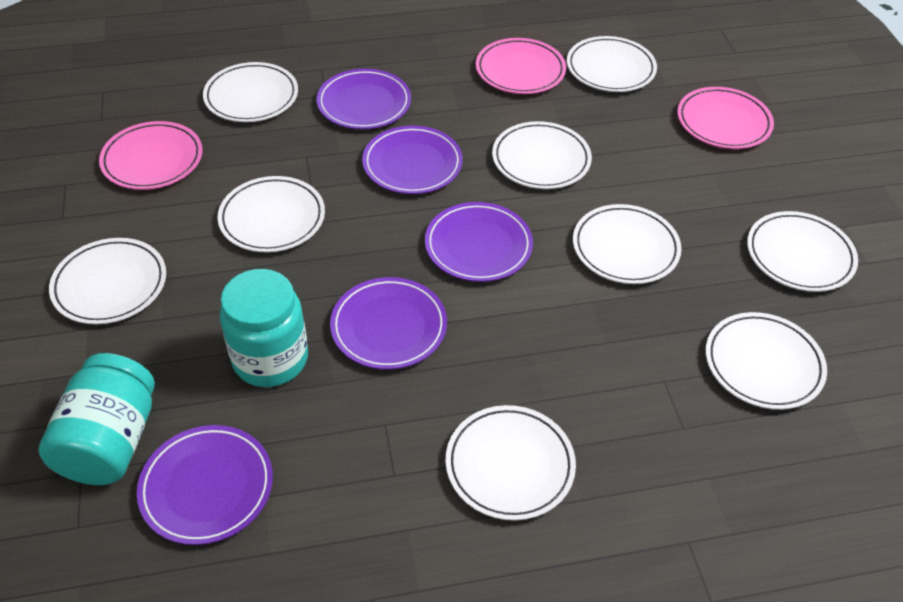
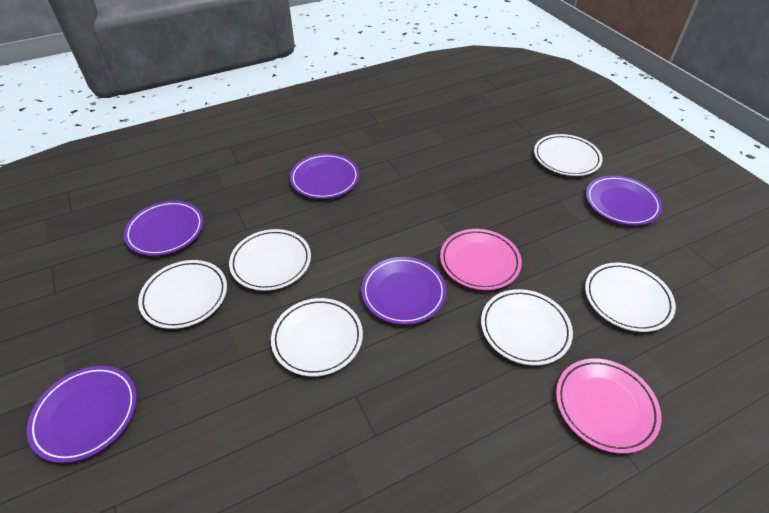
pink plate: [99,121,202,190] [476,38,566,94] [677,87,774,149] = 3 -> [440,229,522,290] [556,358,662,454] = 2
turquoise jar: [39,353,155,485] [220,269,308,387] = 2 -> none = 0
white plate: [49,238,166,324] [203,62,298,122] [218,176,325,253] [446,405,576,521] [492,121,592,189] [567,36,657,92] [573,204,682,284] [705,312,827,410] [747,211,858,292] = 9 -> [138,260,227,329] [229,229,311,291] [271,298,363,377] [481,289,573,366] [534,134,603,176] [585,263,676,332] = 6

